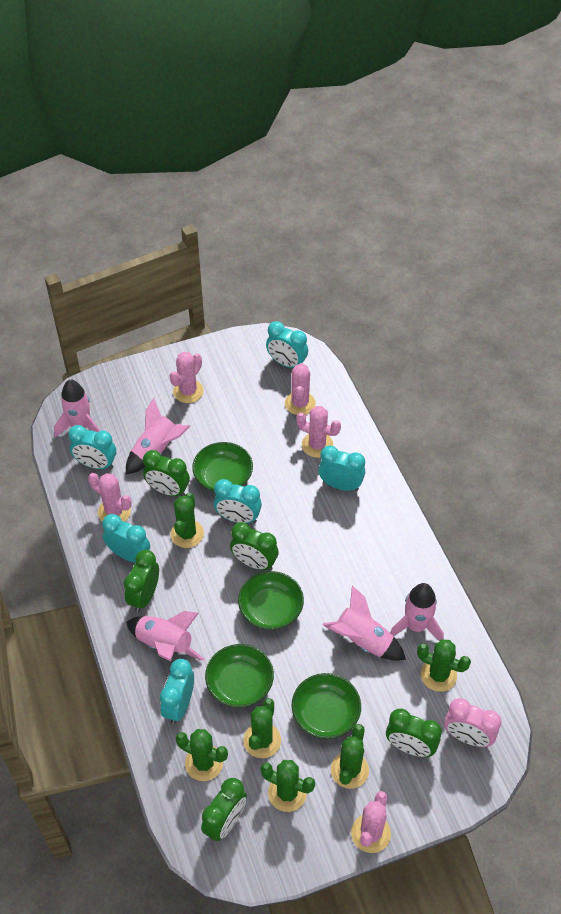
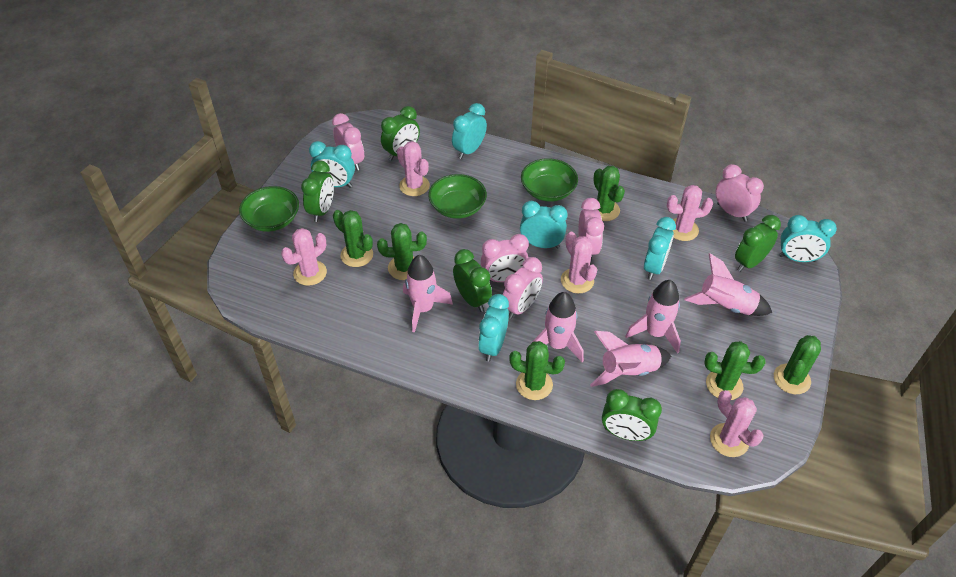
green bowl: [192,442,253,492] [205,644,274,707] [238,571,304,630] [291,673,361,739] = 4 -> [239,186,299,232] [428,174,487,219] [521,158,578,202] = 3
pink clock: [444,698,501,747] = 1 -> [332,113,364,171] [481,234,529,282] [503,257,543,319] [579,198,604,262] [716,164,764,221] = 5

